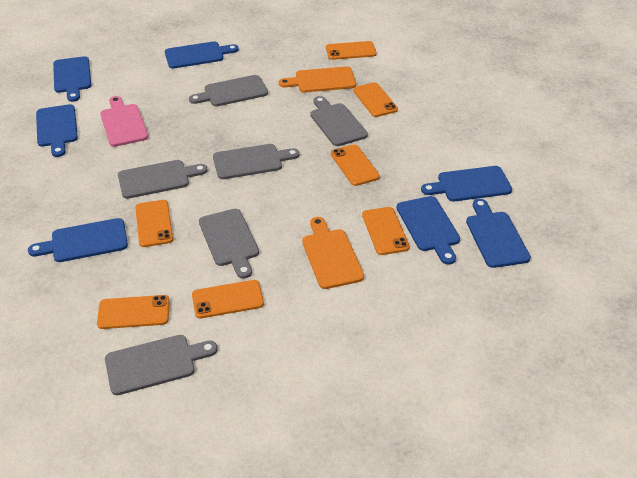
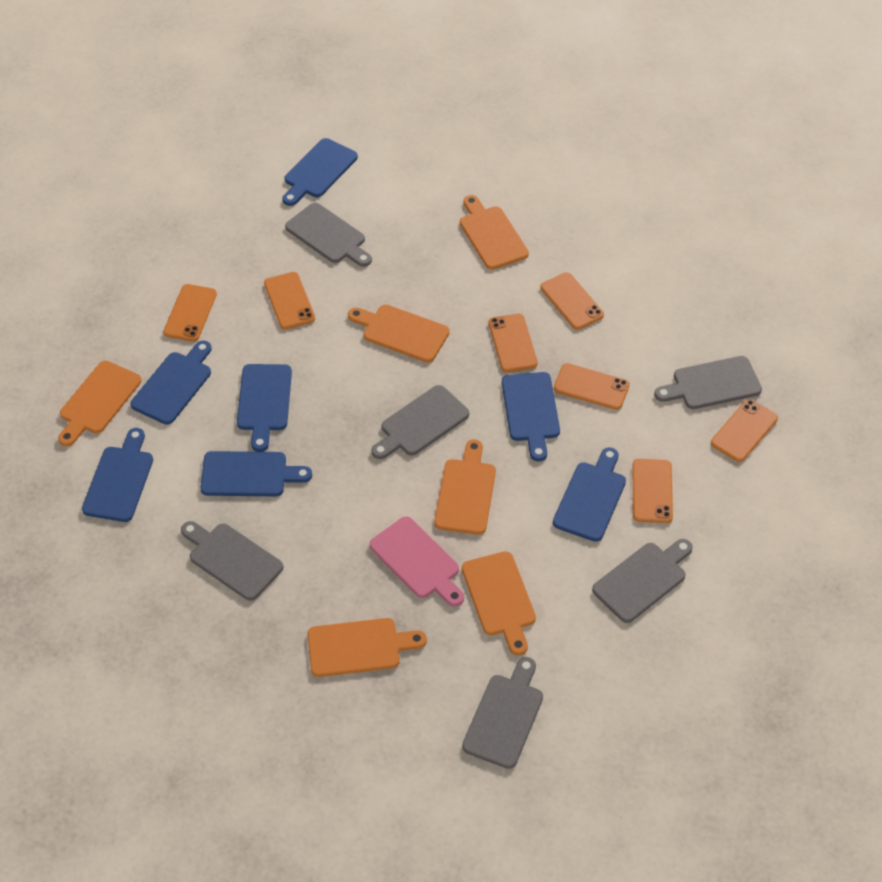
orange cutting board: [279,66,356,92] [302,217,364,289] = 2 -> [58,361,142,446] [308,618,427,677] [348,304,450,363] [434,439,496,535] [460,195,529,270] [462,551,536,656] = 6

